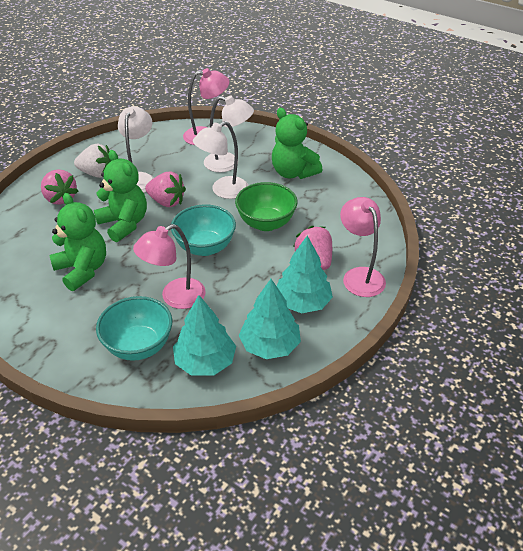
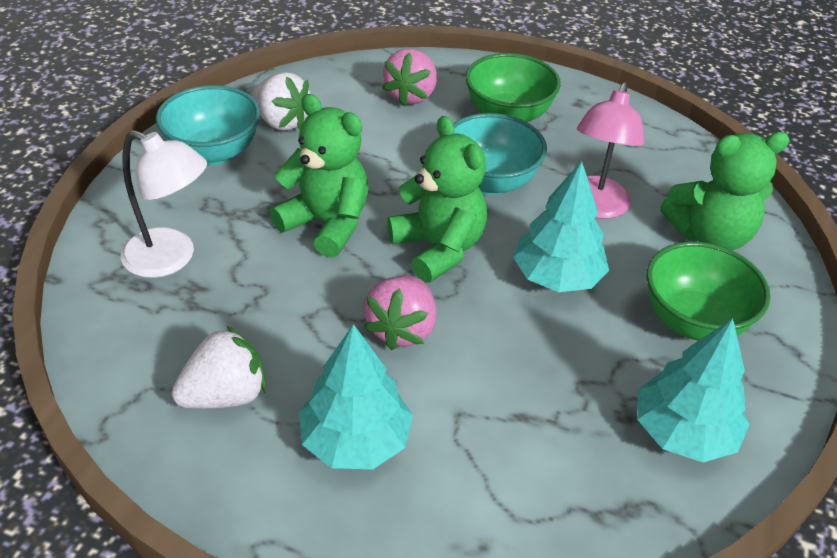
green bowl: [235,182,298,231] = 1 -> [465,53,561,122] [647,242,770,341] = 2
pink lamp: [133,224,206,309] [183,68,230,145] [340,197,386,297] = 3 -> [577,82,644,219] = 1
pink strawberry: [41,169,78,205] [145,172,186,207] [293,226,332,270] = 3 -> [363,275,436,350] [382,49,437,106] = 2
white lamp: [118,106,153,193] [193,121,248,199] [204,95,254,172] = 3 -> [121,130,207,278] = 1
white strawberry: [74,144,111,178] = 1 -> [172,326,266,409] [251,72,310,131] = 2

